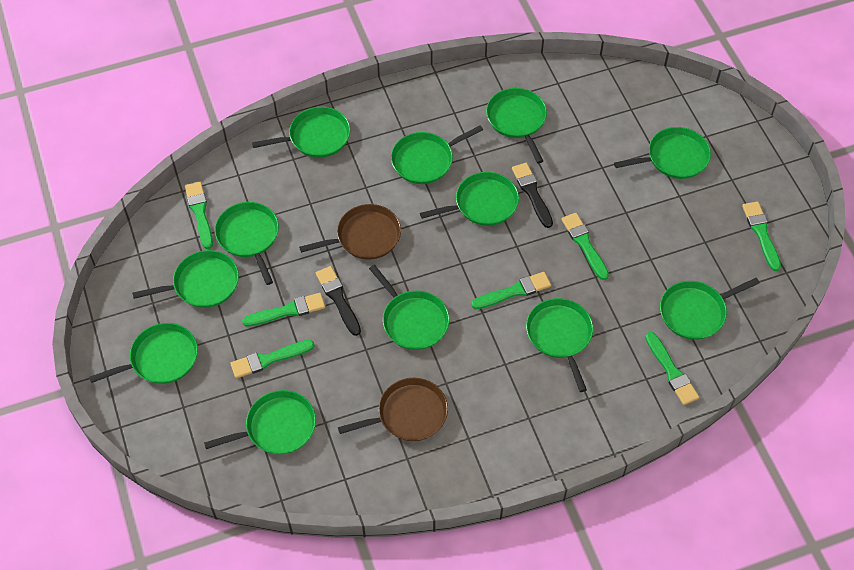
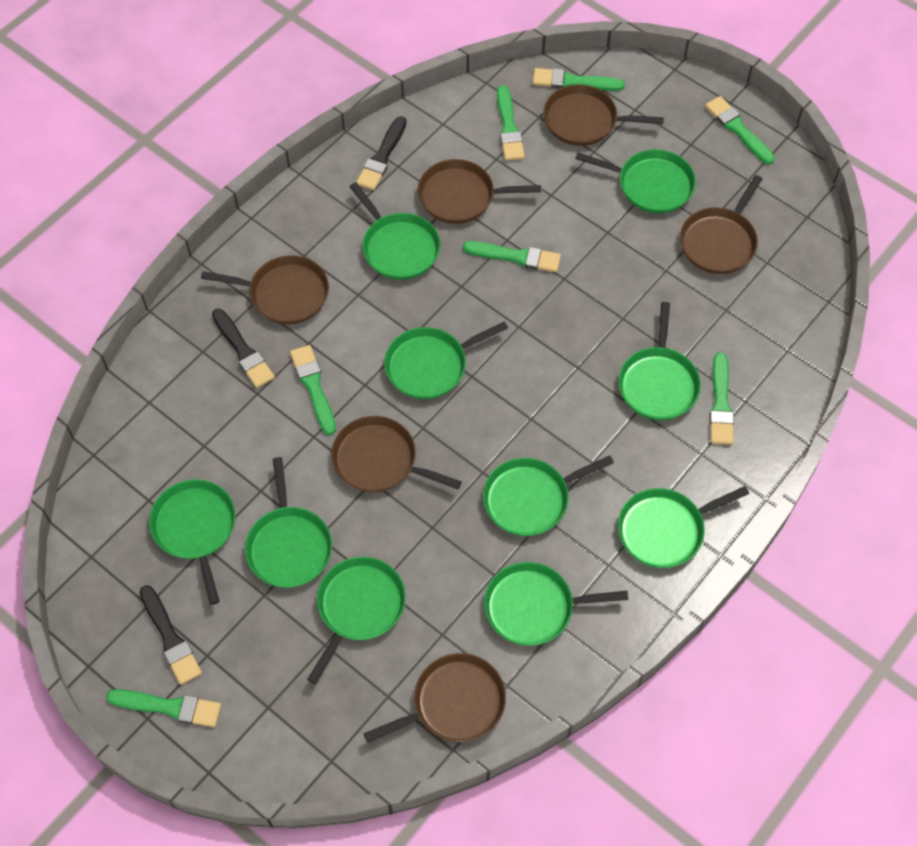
black brush: [316,266,361,336] [512,163,553,228] = 2 -> [140,585,202,685] [212,309,275,388] [356,116,407,190] = 3
brown pan: [299,204,401,260] [338,378,448,441] = 2 -> [201,255,329,324] [331,416,462,492] [363,653,506,743] [417,159,541,224] [543,84,664,146] [680,175,762,274] = 6
green pan: [89,323,198,384] [132,250,239,308] [204,390,316,454] [215,202,279,285] [252,107,350,158] [369,265,449,350] [391,125,483,184] [420,172,519,226] [486,88,547,163] [526,298,593,392] [614,127,711,179] [660,278,760,340] = 12 -> [149,479,236,605] [245,457,332,588] [307,557,406,684] [350,182,440,280] [384,321,508,399] [483,456,614,536] [484,562,628,646] [575,149,696,214] [618,486,749,568] [619,302,701,420] = 10

